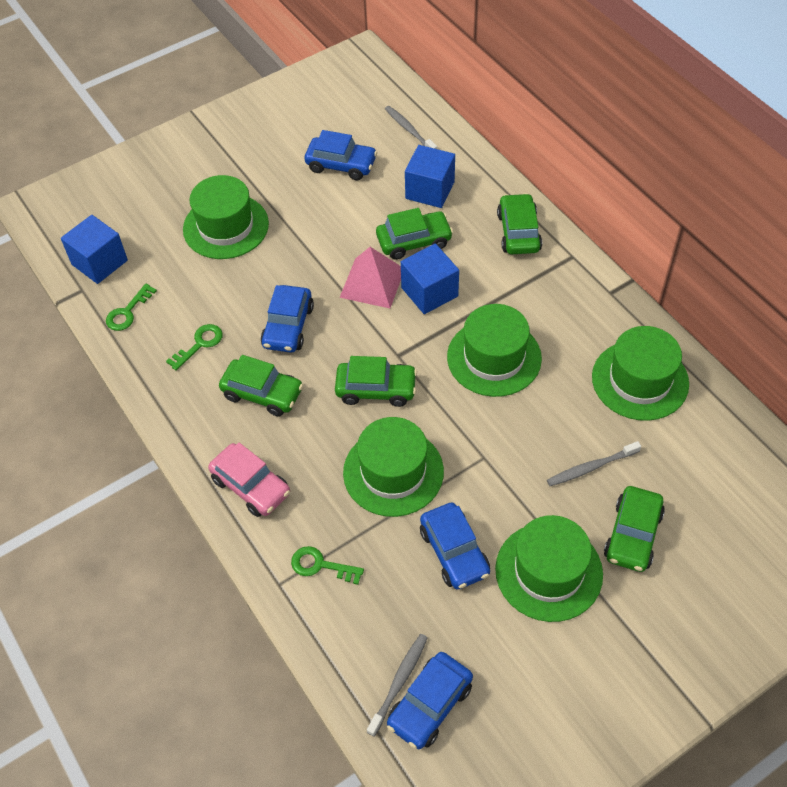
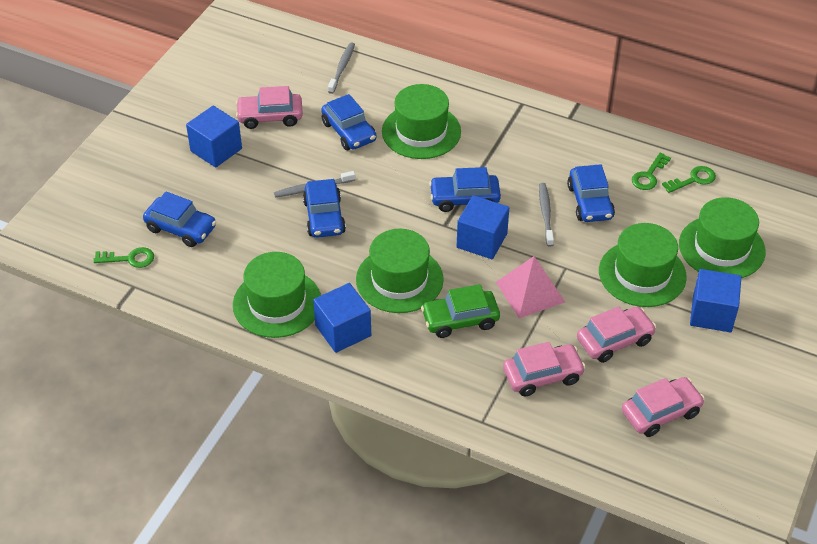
blue car: [261,285,314,353] [304,130,377,180] [387,652,473,749] [420,503,490,589] = 4 -> [143,191,216,247] [303,179,346,238] [321,94,376,150] [429,167,501,212] [567,164,615,222] = 5
blue cube: [61,215,128,284] [401,243,459,314] [405,145,455,208] = 3 -> [186,105,242,168] [313,283,371,353] [457,195,509,260] [690,269,742,332] = 4
green car: [219,355,303,417] [335,356,417,407] [376,208,453,260] [497,193,542,254] [604,486,665,572] = 5 -> [421,284,500,338] = 1
pink car: [208,443,290,517] = 1 -> [236,86,303,129] [503,342,586,396] [577,306,656,363] [622,377,705,437] = 4

